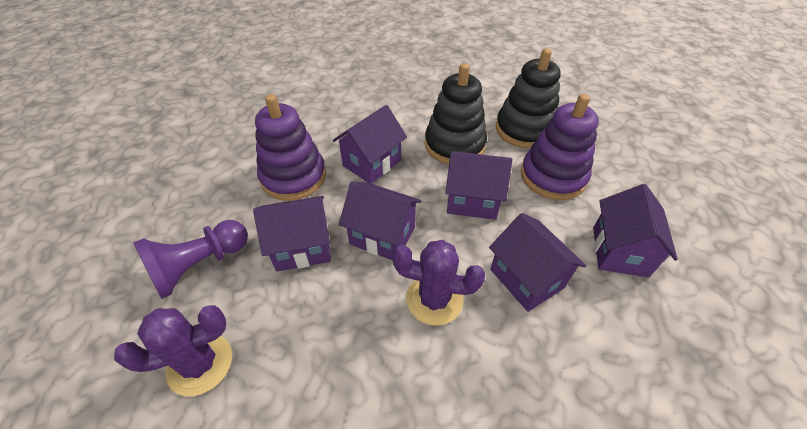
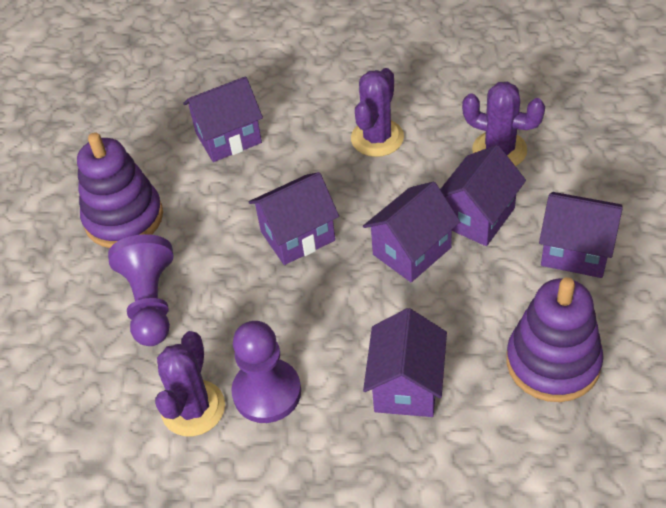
black stacking toy: [425,63,487,165] [496,48,561,149] = 2 -> none = 0
purple cactus: [114,305,232,396] [392,240,485,326] = 2 -> [155,331,225,436] [351,68,404,157] [462,82,545,166] = 3
purple pawn: [133,220,248,299] = 1 -> [108,234,173,346] [232,321,301,423] = 2

